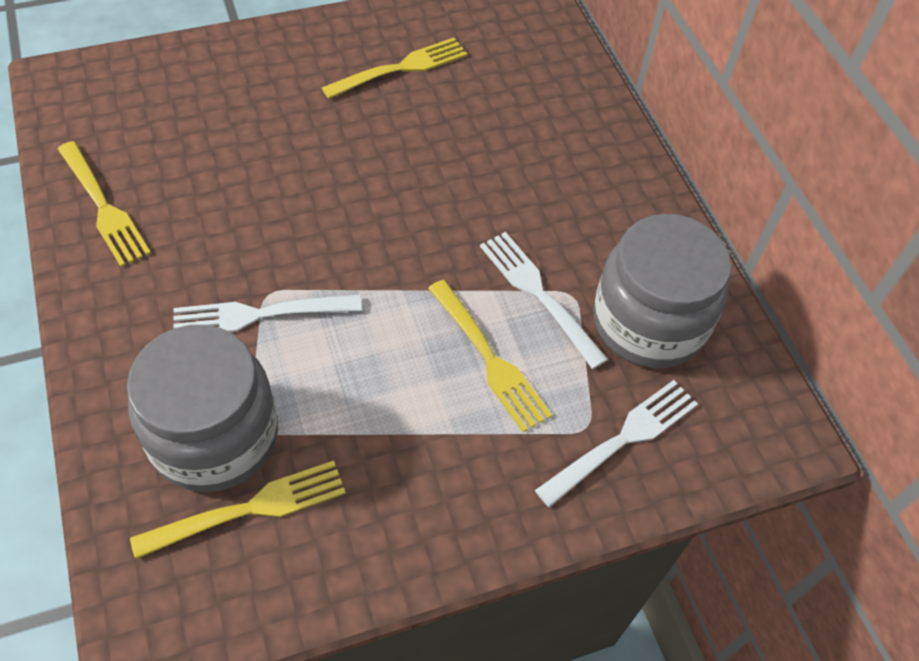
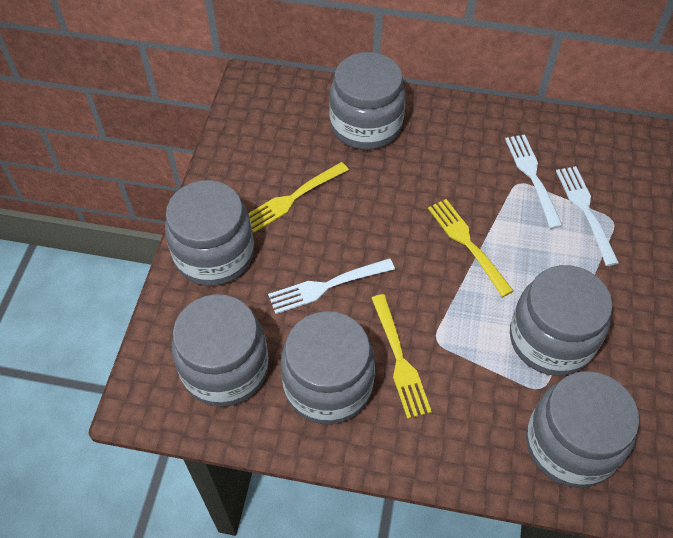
grey jar: [127,325,278,492] [593,214,731,368] = 2 -> [165,180,254,286] [172,294,269,407] [281,311,375,424] [329,52,406,150] [510,265,613,376] [526,371,639,488] = 6
yellow fork: [58,141,151,267] [130,460,346,559] [322,38,467,99] [428,280,552,432] = 4 -> [248,162,349,233] [371,294,432,419] [428,199,513,297] = 3

